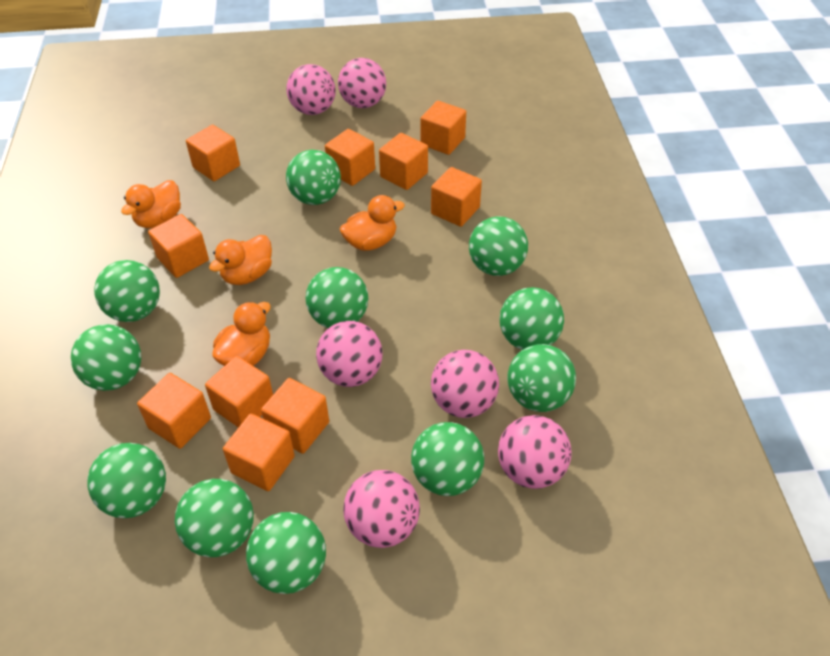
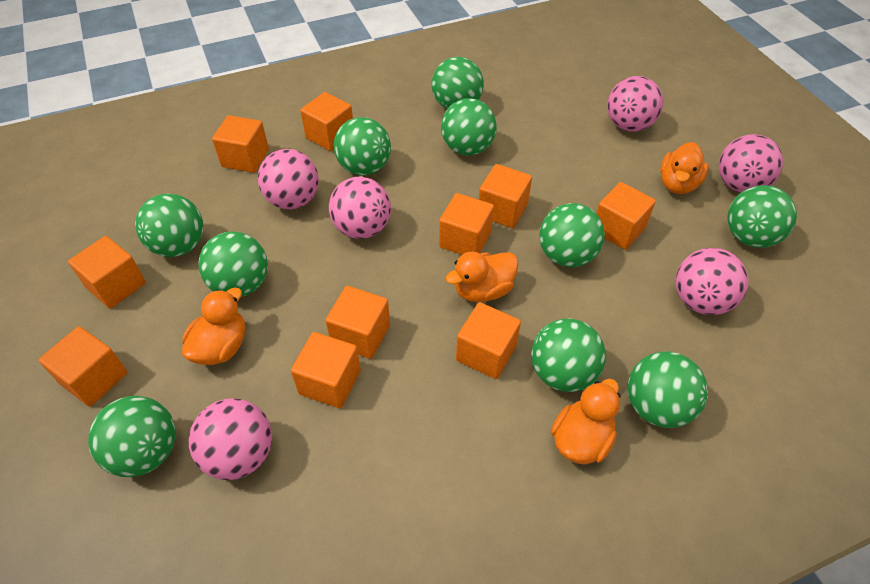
green ball: [71,324,141,391] [87,443,166,518] [94,260,160,322] [175,479,254,557] [246,512,326,594] [286,150,341,205] [306,267,368,328] [411,422,484,496] [469,216,528,276] [499,287,564,350] [507,344,576,412] = 11 -> [88,396,176,477] [135,194,203,257] [198,232,268,297] [334,117,391,175] [432,57,484,109] [441,98,497,155] [531,318,606,392] [539,203,605,267] [628,352,708,428] [727,185,797,248] = 10

